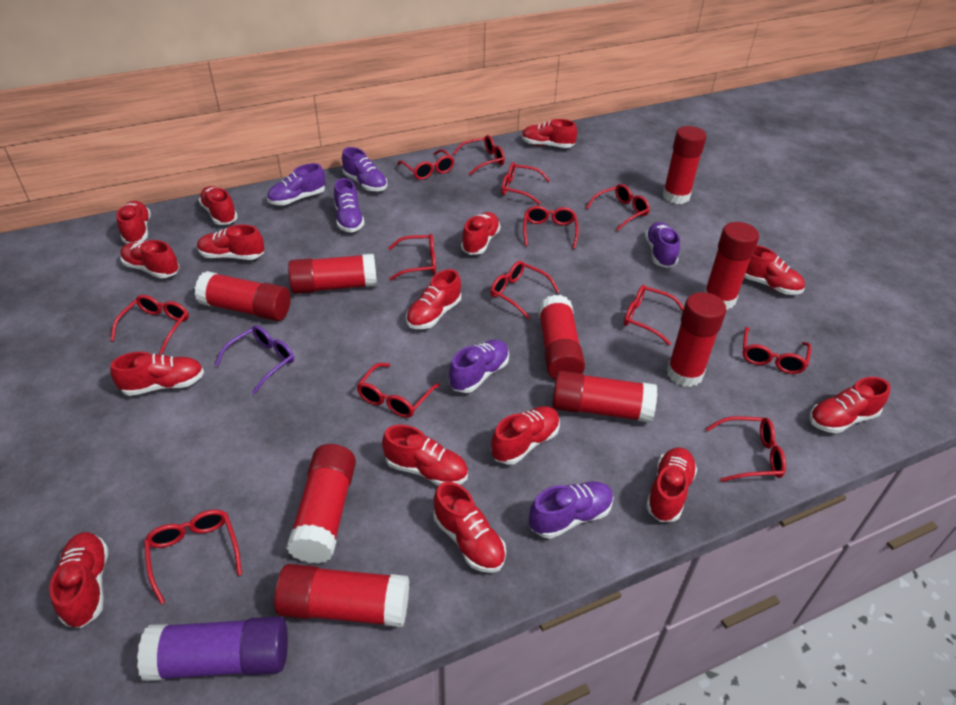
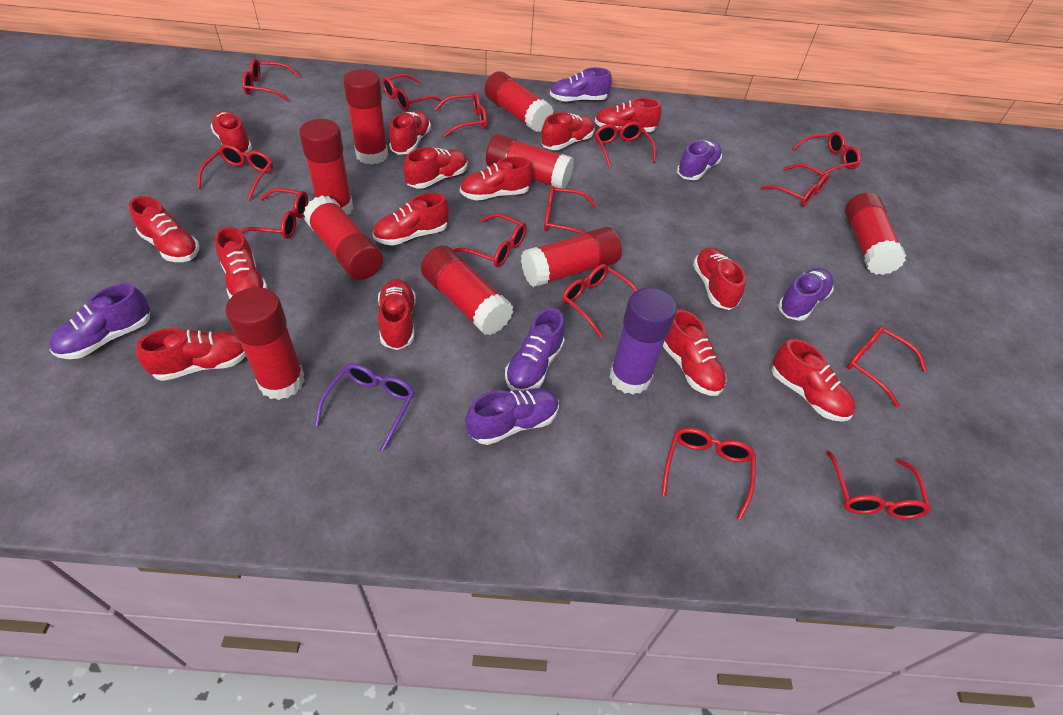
red glasses: [110,295,189,354] [144,510,242,604] [357,363,440,418] [388,234,436,280] [397,149,454,180] [453,135,505,175] [490,261,560,319] [501,162,550,205] [523,206,579,249] [586,184,650,231] [624,285,684,345] [706,416,786,482] [742,327,811,374] = 13 -> [197,144,273,200] [240,188,308,239] [242,59,300,101] [382,74,442,111] [434,92,487,137] [453,213,526,267] [544,186,597,235] [562,264,637,338] [594,122,656,168] [662,427,756,520] [760,164,830,207] [792,132,861,178] [826,451,931,519] [847,326,927,407] = 14
red shoe: [49,532,108,628] [110,352,204,396] [116,201,151,243] [120,240,180,278] [197,225,264,260] [199,186,238,225] [382,425,468,486] [406,269,461,329] [434,482,506,573] [461,212,500,255] [491,406,560,465] [522,119,577,148] [646,447,697,522] [744,245,805,295] [809,377,891,433] = 15 -> [129,196,199,262] [136,328,246,381] [210,111,252,153] [215,227,268,299] [373,193,449,246] [378,279,416,350] [389,111,431,155] [404,147,468,189] [460,157,533,201] [541,112,595,150] [595,98,661,132] [663,309,726,396] [693,247,746,310] [772,339,855,422] = 14

